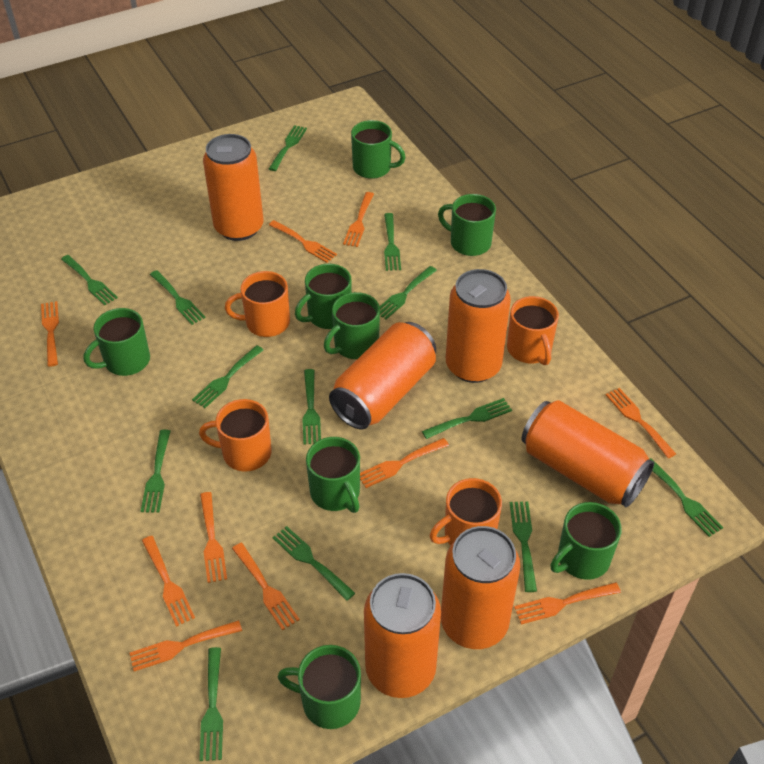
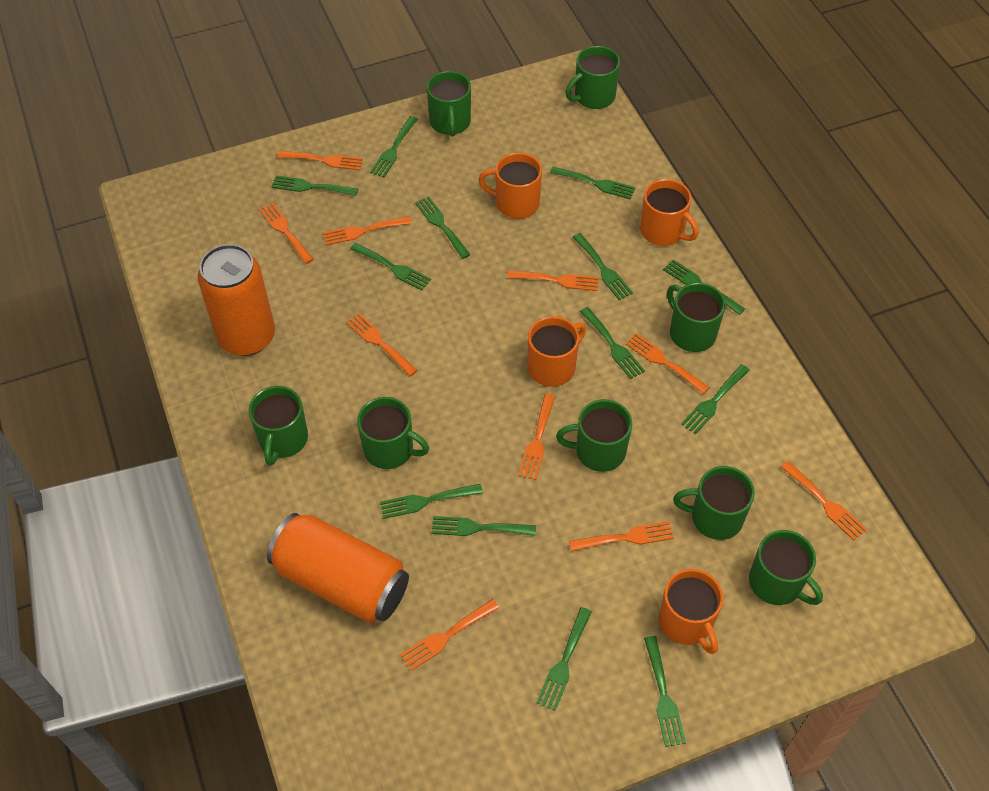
orange can: [203,134,264,241] [329,322,436,429] [364,573,441,698] [441,526,520,649] [446,269,511,383] [521,400,654,507] = 6 -> [198,244,275,356] [267,513,409,623] = 2

